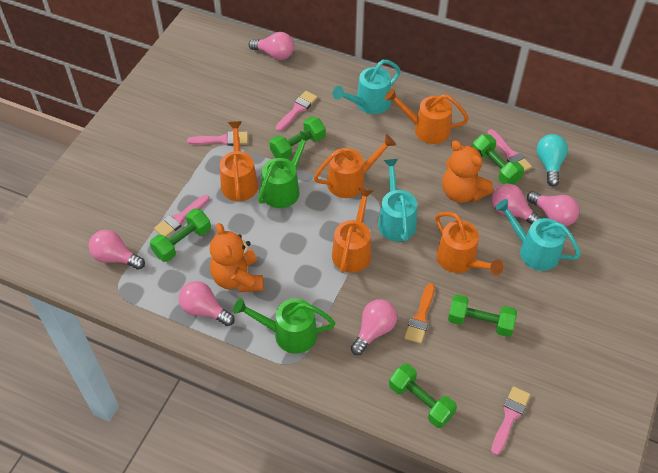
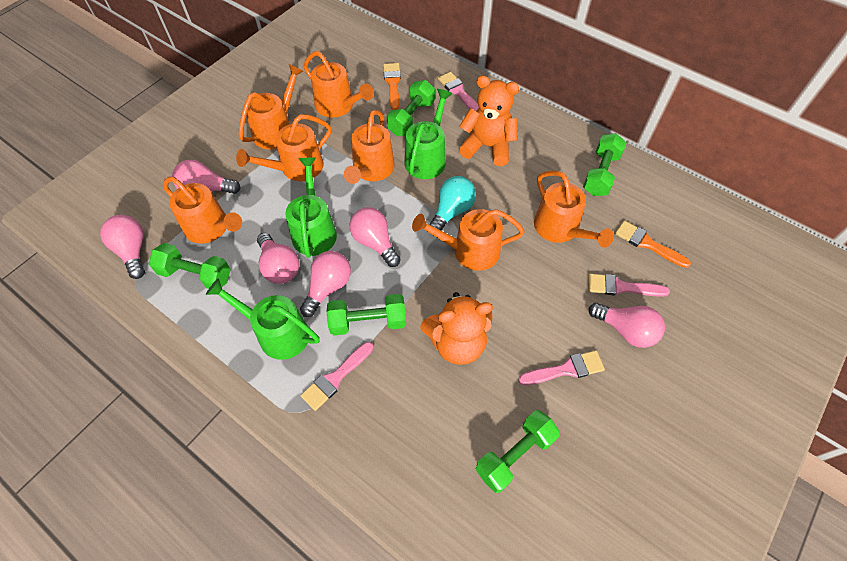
green watering can: [233,298,335,354] [258,131,313,208] = 2 -> [206,278,320,360] [285,157,337,258] [404,89,453,179] = 3
orange brush: [404,283,435,344] = 1 -> [383,63,401,110] [615,221,691,268] = 2
orange watering can: [220,121,258,201] [314,134,396,198] [332,188,373,273] [385,88,469,144] [435,212,504,276] = 5 -> [163,177,242,243] [236,114,331,181] [239,64,303,149] [303,51,374,117] [344,110,395,184] [412,209,525,271] [534,171,614,248] = 7
pink brush: [154,195,210,237] [187,131,248,146] [276,91,318,131] [487,129,532,172] [491,386,530,455] = 5 -> [300,342,373,411] [438,72,479,111] [518,350,605,385] [588,273,670,297] = 4
turquoise watering can: [332,60,401,114] [378,159,417,242] [495,199,581,271] = 3 -> none = 0

